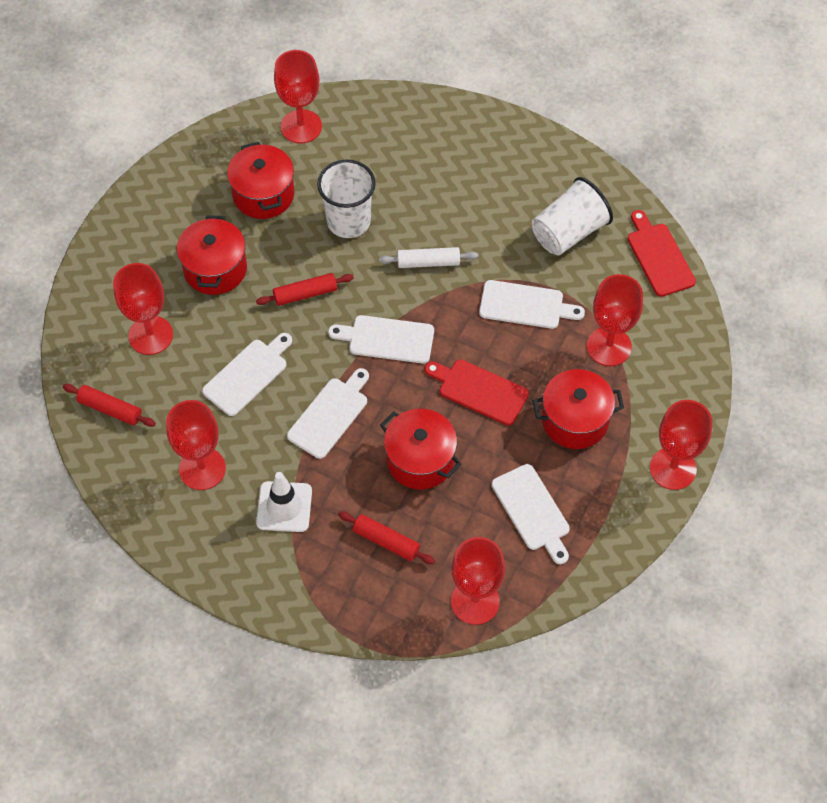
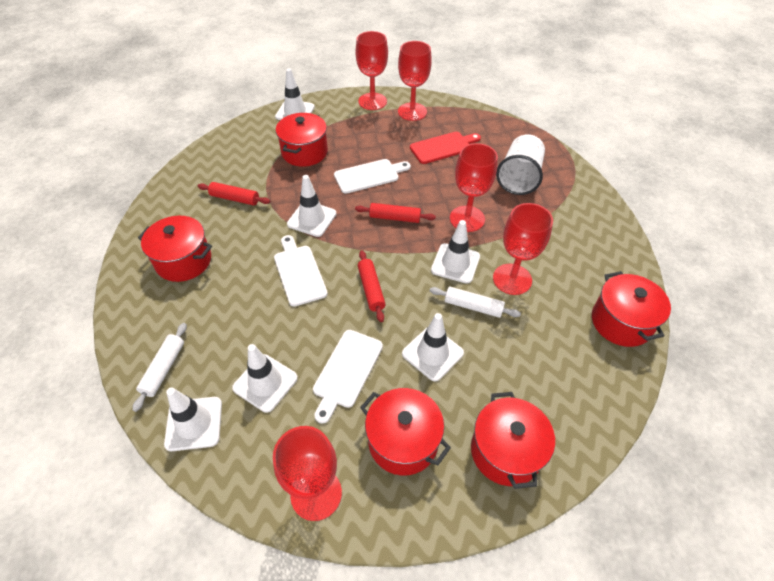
red cutting board: [425,360,529,425] [627,210,696,297] = 2 -> [410,132,481,164] = 1
red goblet: [113,263,173,355] [166,400,226,490] [274,50,322,143] [451,537,505,625] [587,274,643,366] [650,400,712,490] = 6 -> [273,426,342,521] [356,31,388,110] [398,41,432,121] [450,143,498,232] [493,203,553,295] = 5
red pot: [177,215,247,295] [227,142,294,219] [380,409,462,489] [533,369,624,449] = 4 -> [138,216,212,282] [276,113,328,167] [360,388,451,476] [471,392,555,489] [592,271,671,347] = 5
white cup: [317,160,376,238] [532,177,613,255] = 2 -> [496,134,545,195] = 1
white cutting board: [202,333,292,416] [287,368,369,459] [328,315,434,364] [479,280,585,329] [492,464,570,564] = 5 -> [274,235,328,307] [313,330,383,424] [334,159,411,194] = 3
white rolling pin: [379,247,478,268] = 1 -> [133,323,187,412] [430,287,521,318] = 2
white traffic cone: [256,472,312,532] = 1 -> [164,387,222,451] [232,344,298,413] [275,68,315,120] [287,175,336,237] [402,313,464,381] [431,220,480,284] = 6

